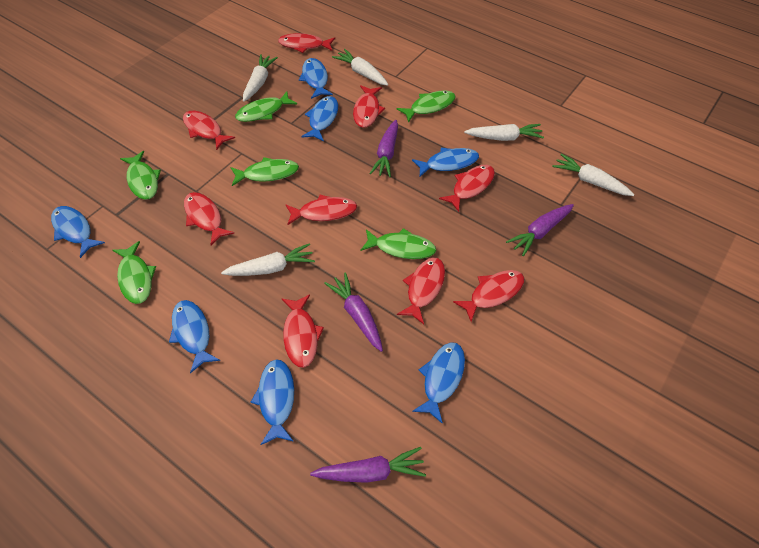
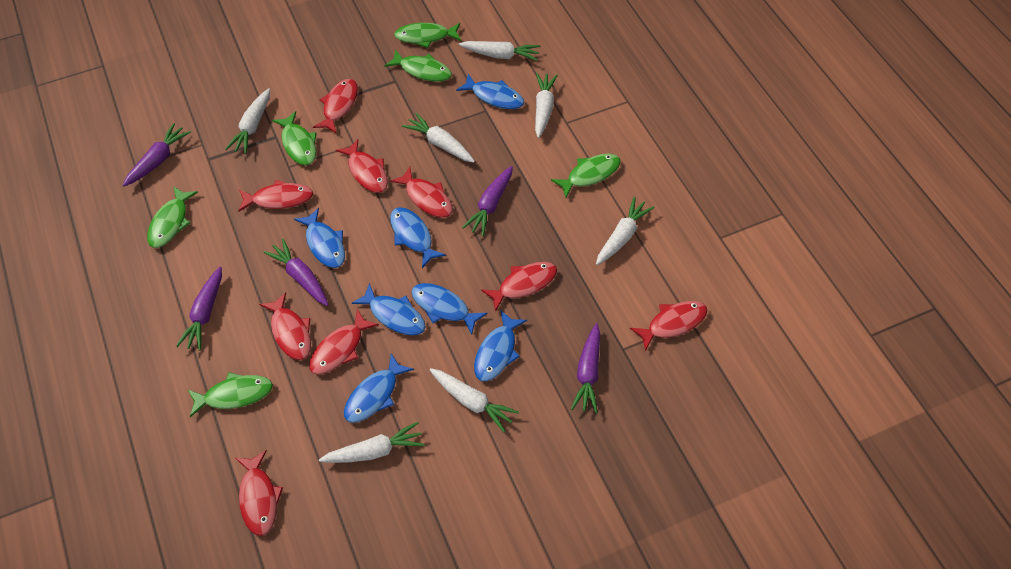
purple carrot: [310,447,426,483] [324,272,383,352] [369,120,398,177] [506,204,574,256] = 4 -> [123,123,191,186] [176,267,222,351] [263,239,328,306] [462,166,513,236] [571,323,600,414] = 5
white carrot: [221,243,315,276] [243,54,278,102] [332,49,388,86] [464,124,544,141] [552,154,634,196] = 5 -> [225,88,270,154] [319,422,425,463] [402,113,475,163] [430,368,519,432] [459,41,540,61] [535,73,558,138] [596,197,655,265] = 7

